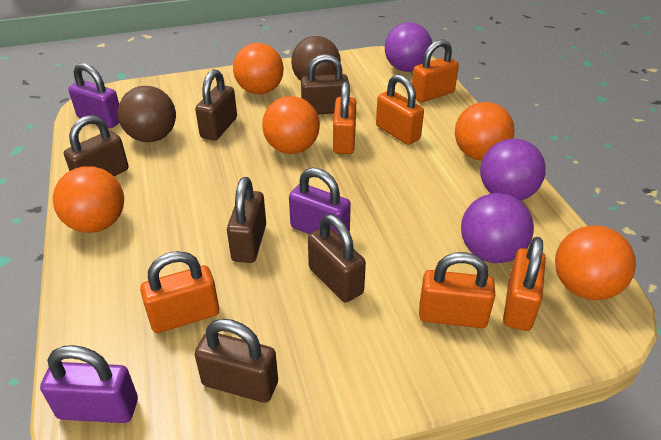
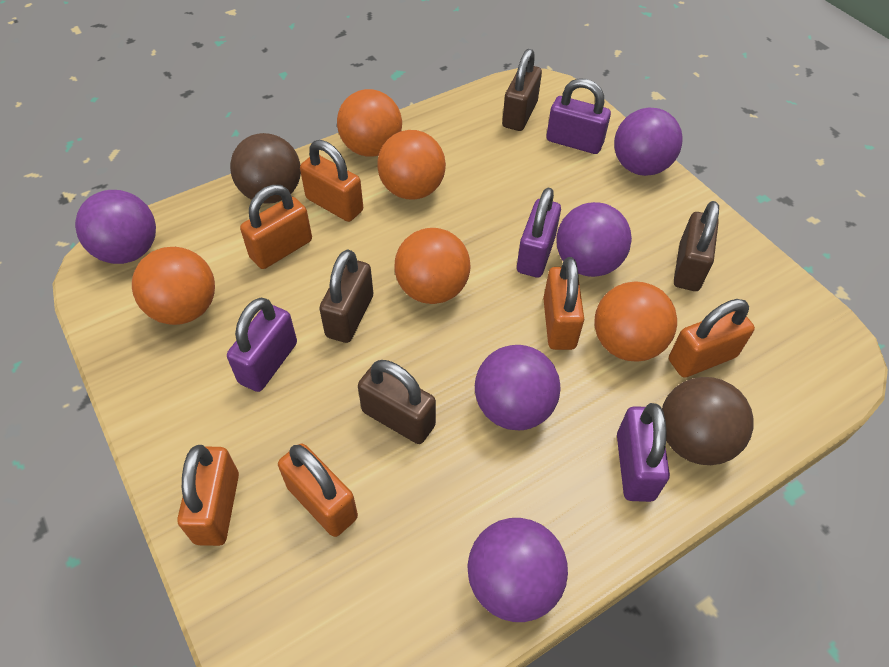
brown padlock: [64,115,129,176] [195,69,237,141] [195,319,278,403] [227,177,266,263] [301,54,349,114] [308,214,366,303] = 6 -> [319,249,373,343] [358,360,436,444] [502,49,542,131] [674,201,719,291] = 4
purple ball: [385,22,432,72] [461,193,534,263] [480,139,546,201] = 3 -> [75,190,156,264] [468,518,568,622] [475,345,561,430] [557,202,632,277] [614,108,683,176] = 5
purple padlock: [40,345,138,423] [68,63,120,128] [289,168,351,236] = 3 -> [227,297,297,392] [517,188,561,278] [546,78,611,154] [617,403,670,502] = 4

